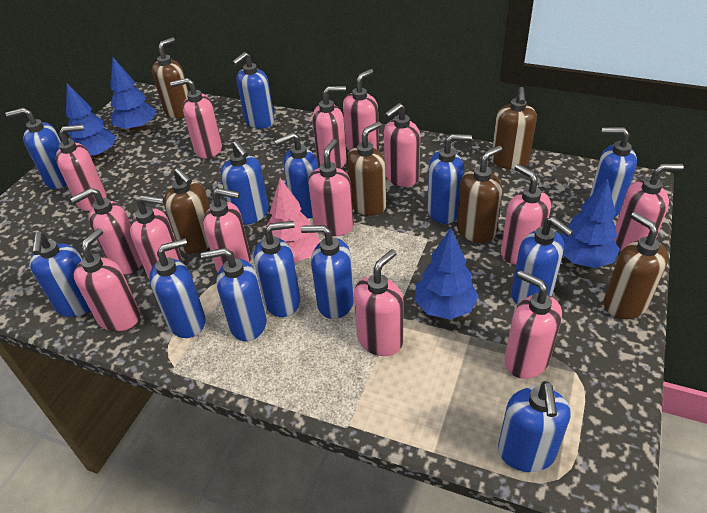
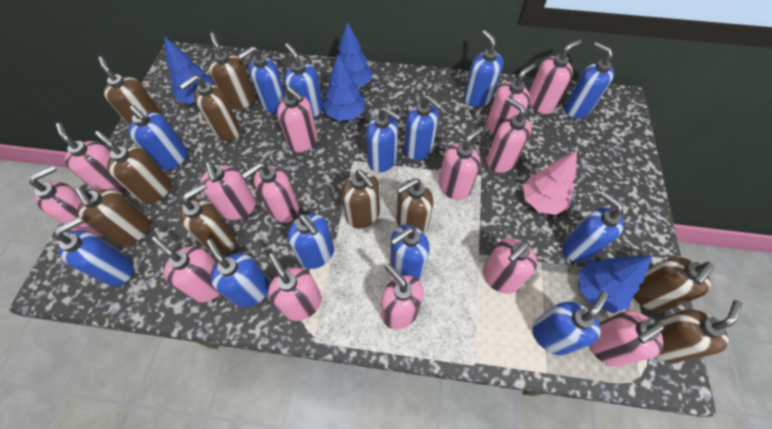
brown soap dispenser: [152,37,189,118] [164,168,210,253] [347,122,386,216] [457,145,502,243] [491,87,537,169] [604,212,668,319] = 6 -> [75,188,150,245] [95,131,171,204] [98,56,163,126] [179,183,236,255] [180,75,240,141] [209,32,256,110] [341,170,380,228] [396,178,433,234] [633,257,714,312] [654,300,743,363] = 10

